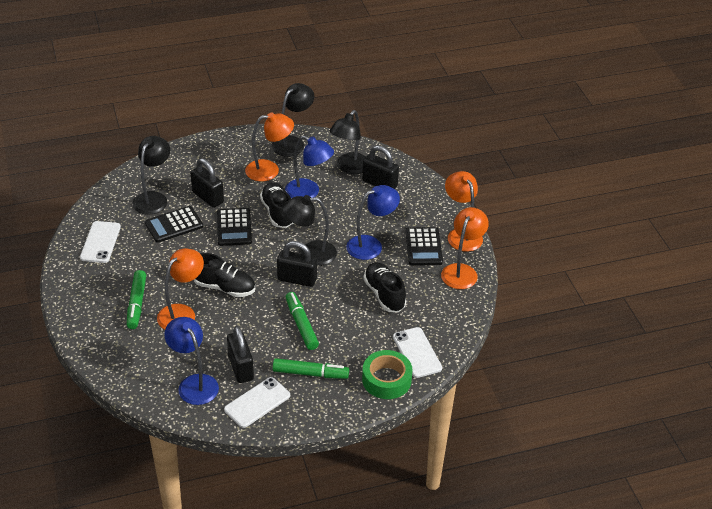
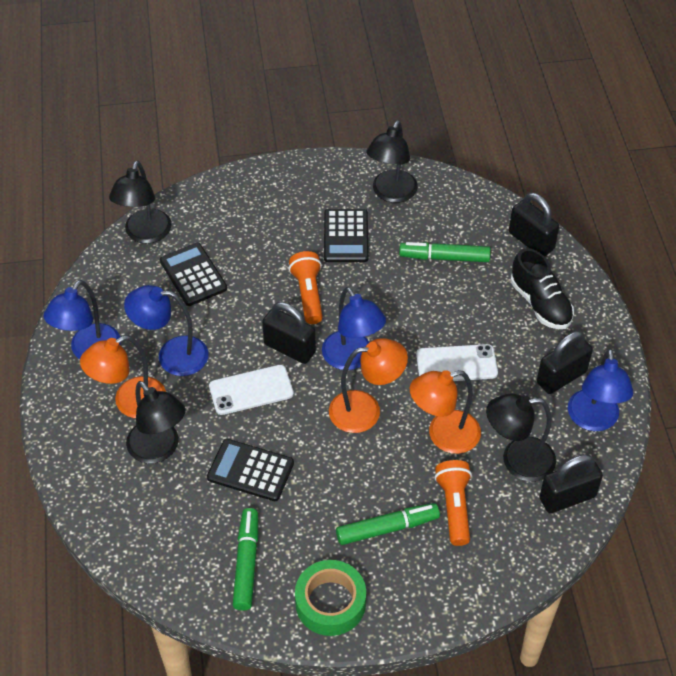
black shoe: [194,253,255,297] [260,182,293,228] [363,262,406,312] = 3 -> [511,248,574,329] = 1
blue lamp: [164,317,219,405] [285,136,334,198] [346,185,400,260] = 3 -> [43,280,121,359] [124,285,209,376] [322,287,386,370] [568,348,633,431] = 4
orange flashlight: none = 0 -> [289,251,323,324] [434,460,472,546] = 2
orange lamp: [157,248,204,329] [245,112,294,181] [441,207,489,289] [445,171,483,252] = 4 -> [80,336,166,418] [329,338,408,433] [410,370,481,454] = 3
white phone: [80,221,121,263] [224,377,290,428] [393,327,442,378] = 3 -> [209,365,294,415] [416,344,498,381] = 2

